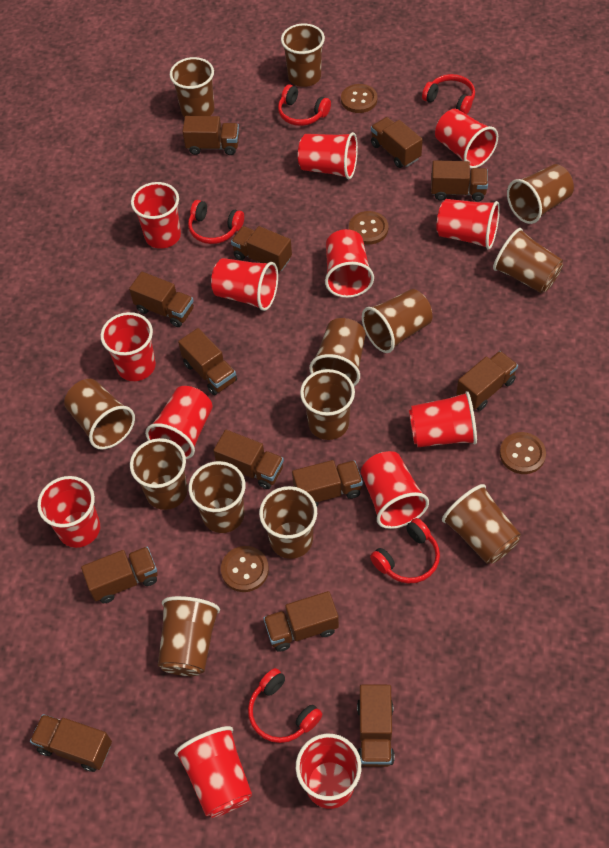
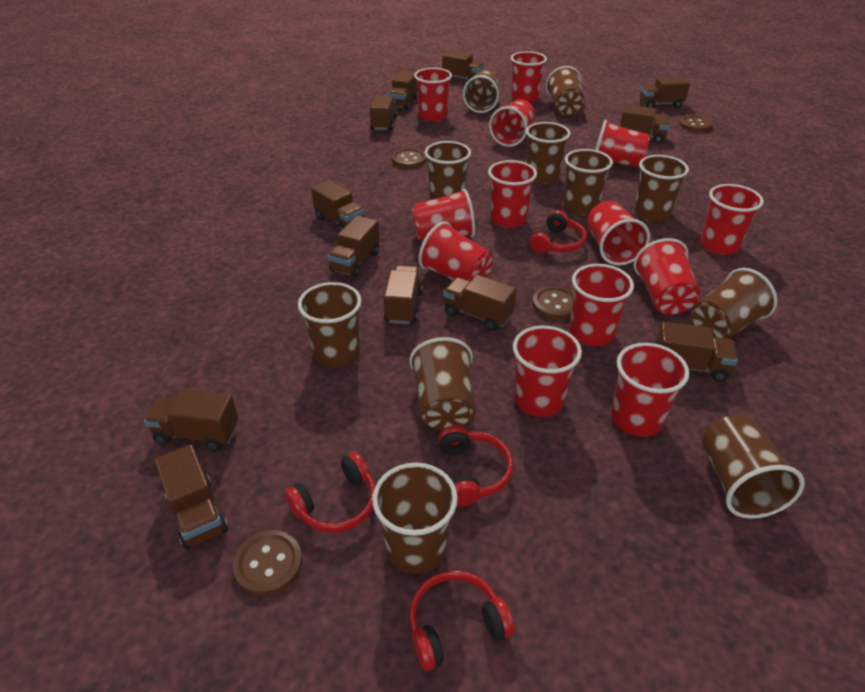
brown cup: [64,379,135,450] [130,438,188,510] [158,596,220,676] [170,57,214,117] [189,461,246,533] [259,486,317,559] [281,24,325,87] [300,369,355,440] [309,318,366,386] [362,289,432,353] [442,484,521,564] [493,228,563,293] [507,164,574,224] = 13 -> [298,282,362,367] [372,463,458,574] [409,337,474,430] [425,141,471,200] [463,69,500,113] [526,122,570,184] [546,66,584,116] [563,149,613,215] [634,155,689,221] [691,268,777,339] [702,414,805,519] = 11
brown truck: [30,714,112,772] [81,547,158,603] [129,272,194,327] [178,328,237,395] [182,116,239,155] [213,430,284,489] [231,226,292,271] [263,591,339,652] [292,460,363,506] [357,684,395,767] [371,117,423,168] [431,160,488,202] [456,351,518,411] = 13 -> [144,390,238,451] [155,444,228,550] [311,180,365,232] [328,215,380,278] [370,96,397,131] [384,265,423,324] [388,70,418,110] [442,50,485,80] [443,275,516,331] [620,104,671,143] [640,77,690,108] [655,321,738,381] = 12
red headphones: [188,200,244,244] [248,668,322,743] [278,84,331,126] [370,518,440,584] [422,74,475,114] = 5 -> [284,452,375,533] [409,571,515,671] [438,425,513,506] [530,210,587,254] = 4

